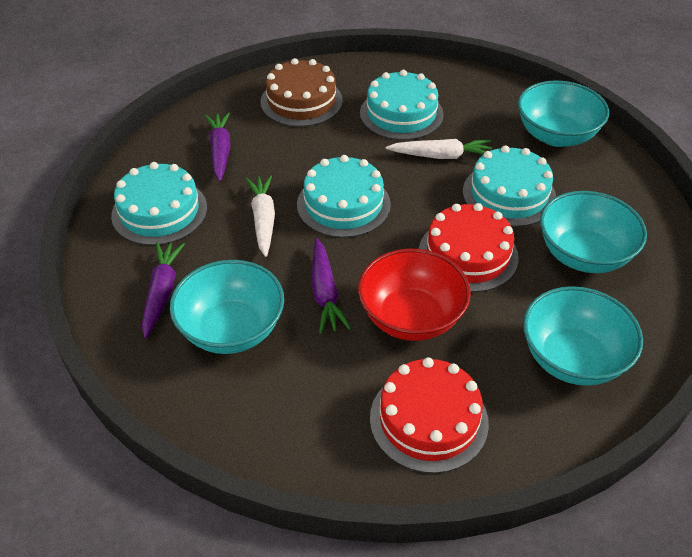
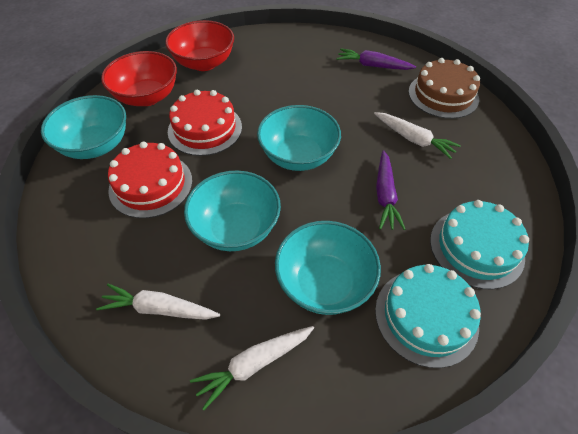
purple carrot: [142,242,185,339] [205,112,231,182] [311,238,351,334] = 3 -> [336,48,416,70] [376,150,405,230] = 2
red bowl: [358,249,471,341] = 1 -> [101,51,177,106] [165,20,234,71] = 2
turquoise cake: [111,162,207,245] [297,155,391,238] [360,70,444,140] [463,146,556,227] = 4 -> [375,264,481,368] [430,200,529,289] = 2
white carrot: [245,175,275,257] [386,139,492,159] = 2 -> [96,284,220,320] [190,326,314,410] [374,112,461,159] = 3

